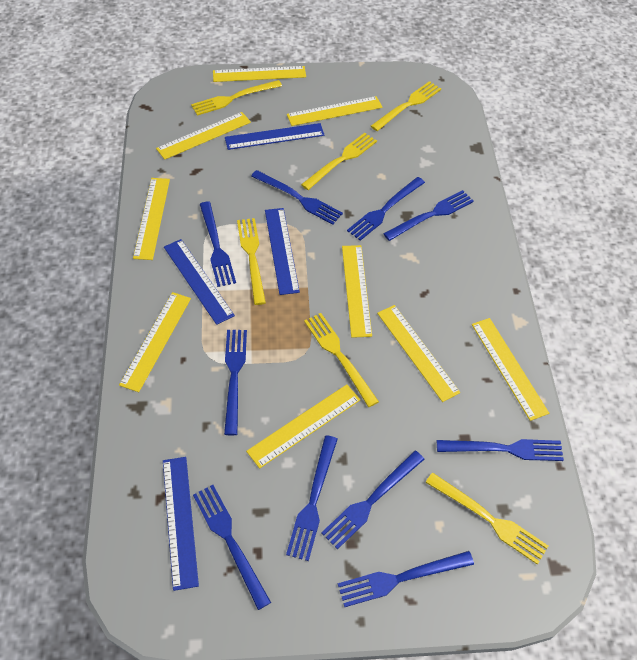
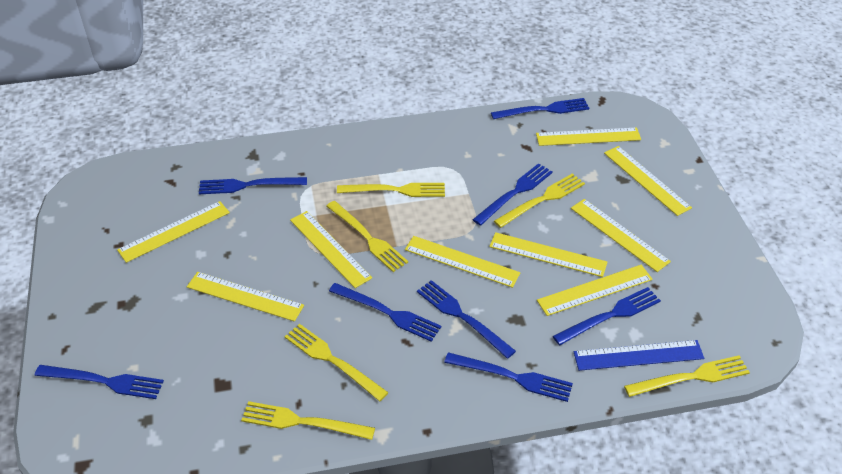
blue fork: [193,485,271,610] [200,202,236,287] [224,330,247,435] [251,170,343,225] [286,435,338,561] [321,451,424,550] [338,551,474,607] [347,177,425,241] [383,190,474,241] [437,439,564,461] = 10 -> [35,365,164,399] [199,177,307,194] [329,283,441,342] [417,280,516,359] [444,352,573,402] [472,163,553,226] [491,98,589,119] [553,287,661,345] = 8
blue ruler: [163,457,199,591] [164,239,235,325] [225,123,325,150] [265,208,300,295] = 4 -> [574,340,704,371] = 1

